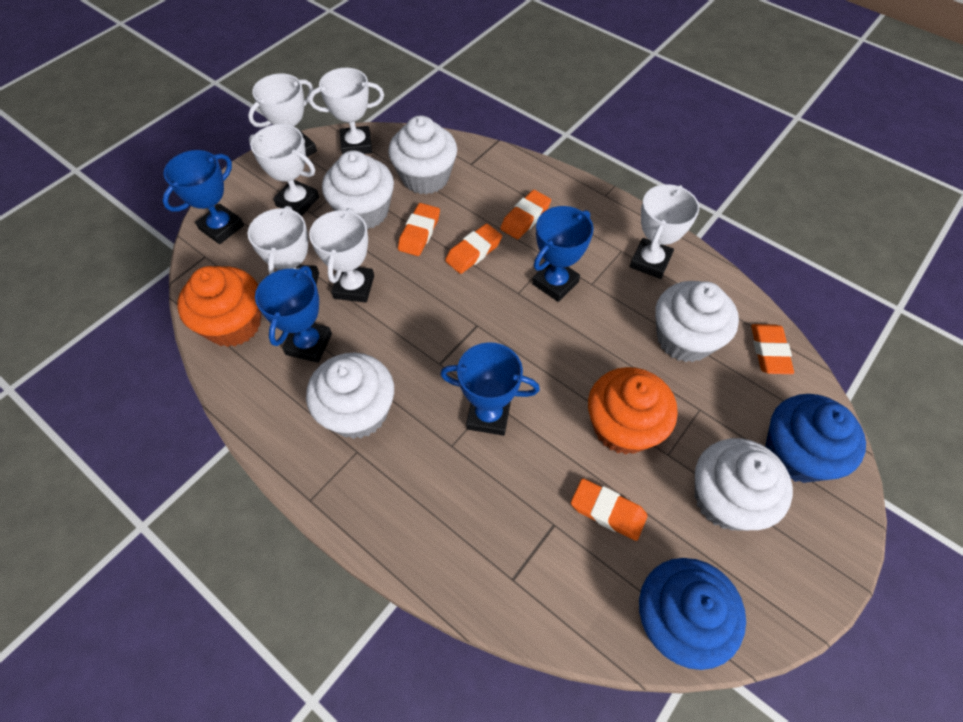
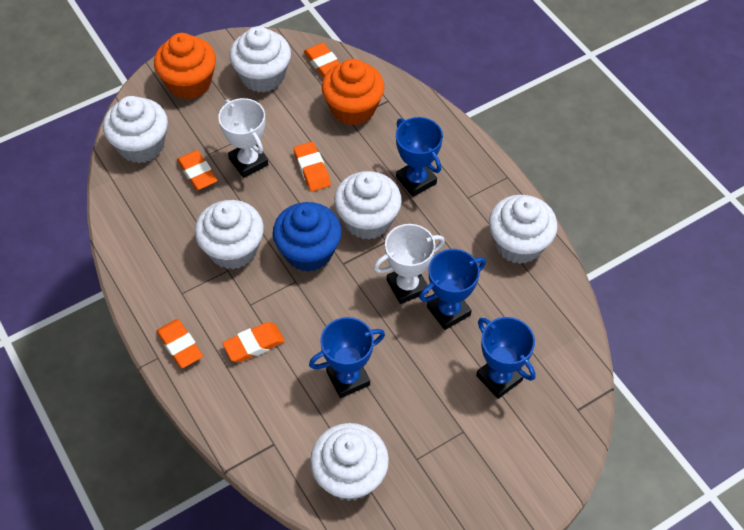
blue cupcake: [639,558,746,670] [765,394,866,483] = 2 -> [273,202,342,272] = 1
white cupcake: [306,353,394,439] [322,150,394,230] [388,116,457,194] [655,281,739,362] [695,438,793,531] = 5 -> [103,96,168,163] [195,200,264,269] [229,26,291,93] [310,423,389,501] [334,171,402,240] [489,195,557,264] = 6
white trophy: [248,73,317,157] [248,206,319,285] [249,124,319,216] [309,68,384,154] [309,208,374,303] [630,184,699,279] = 6 -> [218,98,268,178] [374,224,445,304] = 2

